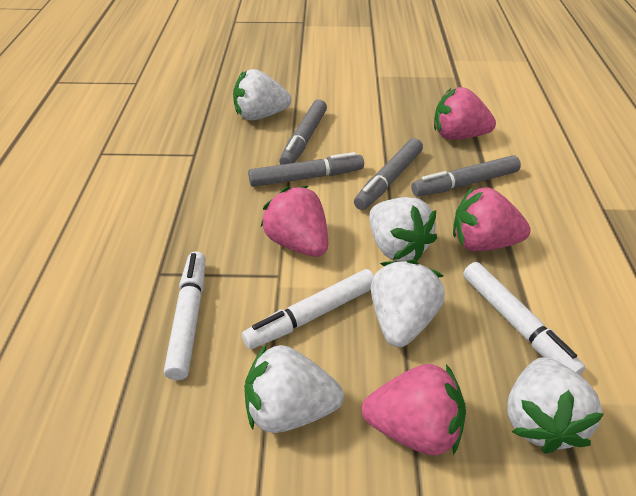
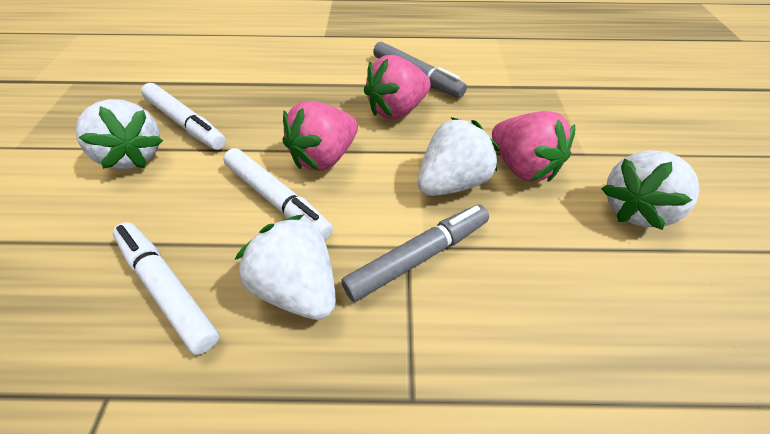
grey marker: [248,152,364,187] [279,99,327,165] [354,138,423,210] [411,155,521,197] = 4 -> [341,205,489,302] [373,42,467,98] = 2
pink strawberry: [261,186,328,257] [362,364,466,455] [434,87,496,140] [453,187,531,251] = 4 -> [283,101,358,171] [364,55,431,120] [492,111,575,182] = 3
white strawberry: [233,69,292,120] [244,344,344,433] [369,197,437,261] [371,260,445,347] [507,357,604,454] = 5 -> [75,99,163,169] [235,214,336,320] [418,117,499,196] [601,150,700,230] = 4

